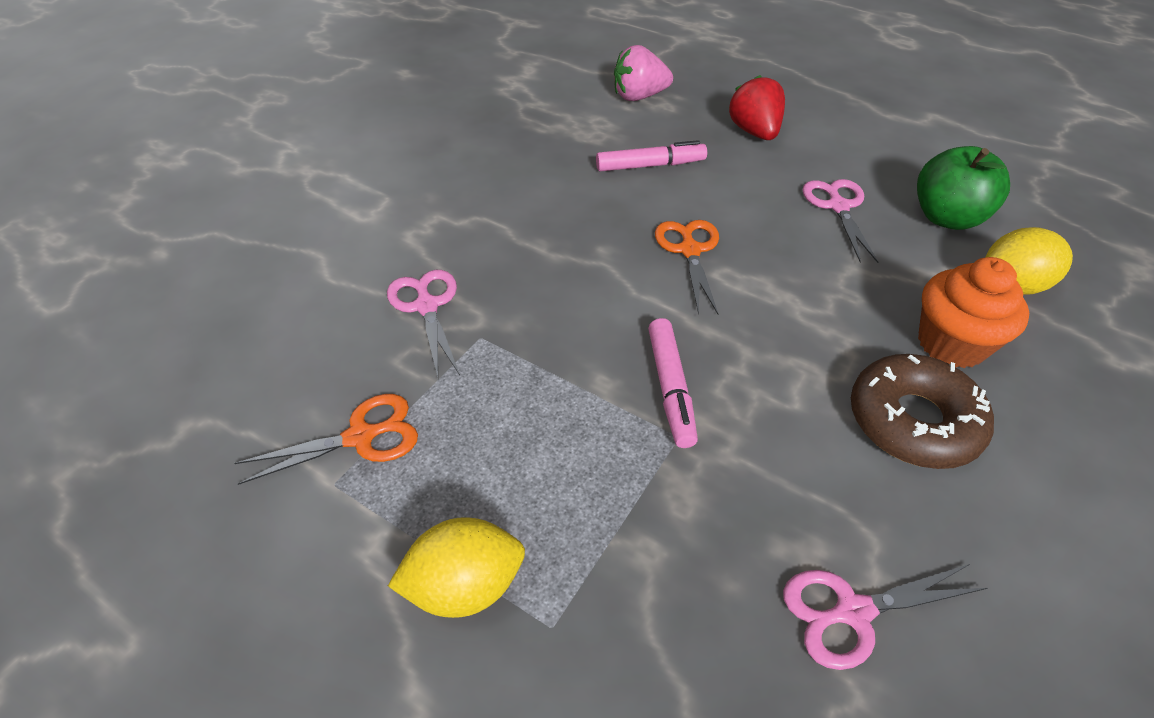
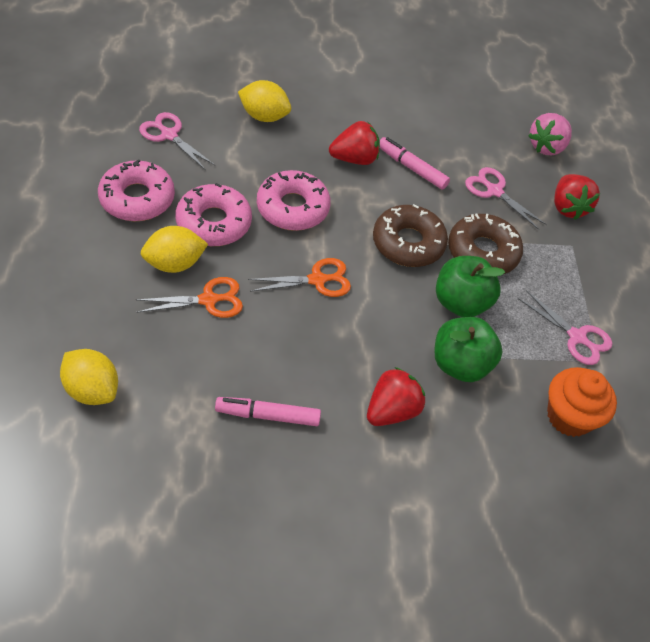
brown donut: [851,354,994,469] = 1 -> [373,204,448,267] [448,213,523,274] = 2
green apple: [917,146,1010,230] = 1 -> [434,317,502,382] [436,256,505,317] = 2
pink donut: none = 0 -> [98,159,175,221] [175,183,252,246] [257,170,331,231] = 3
red strawberry: [729,75,785,140] = 1 -> [329,121,380,165] [367,367,425,426] [554,174,600,220] = 3
yellow lemon: [388,517,525,618] [985,227,1073,295] = 2 -> [60,349,118,405] [141,226,208,273] [238,80,291,122] = 3

